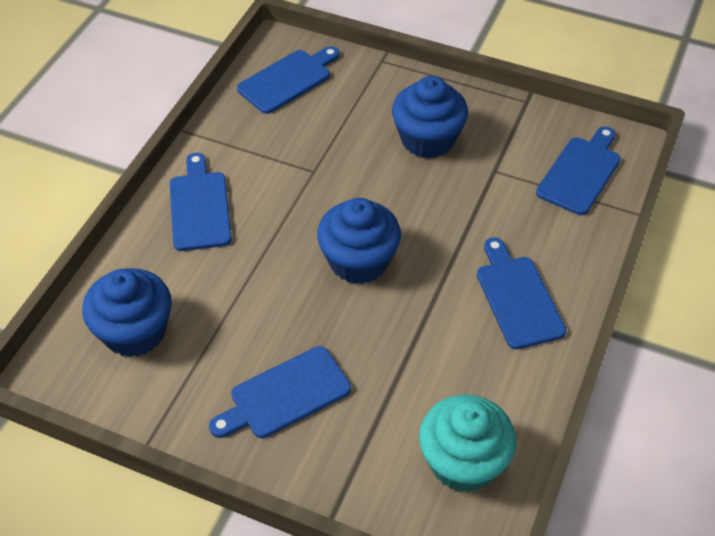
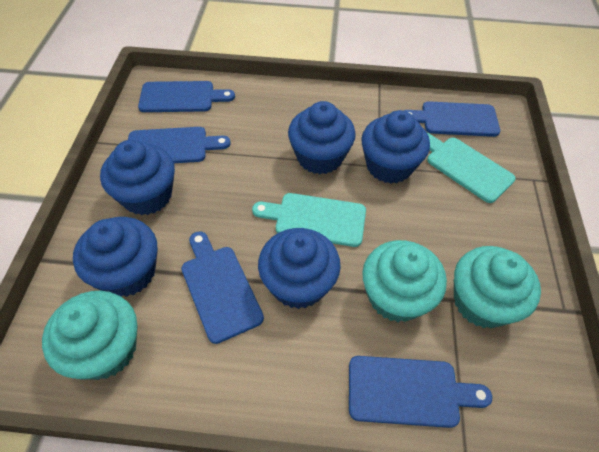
blue cupcake: [82,268,172,357] [317,198,401,284] [392,76,468,158] = 3 -> [73,217,158,297] [100,140,175,215] [258,228,341,309] [288,101,356,174] [361,110,430,183] = 5
turquoise cupcake: [419,394,516,492] = 1 -> [42,291,138,380] [362,240,447,322] [454,246,541,328] = 3
turquoise cutting board: none = 0 -> [252,193,366,247] [427,133,516,203] = 2

